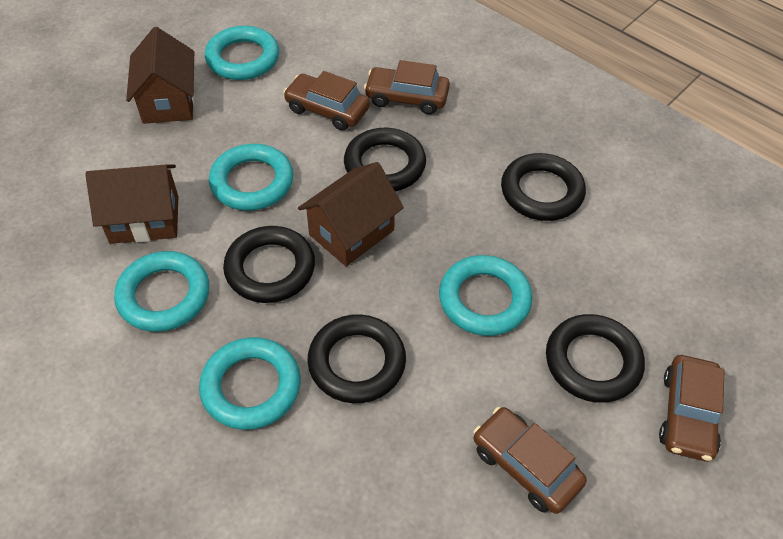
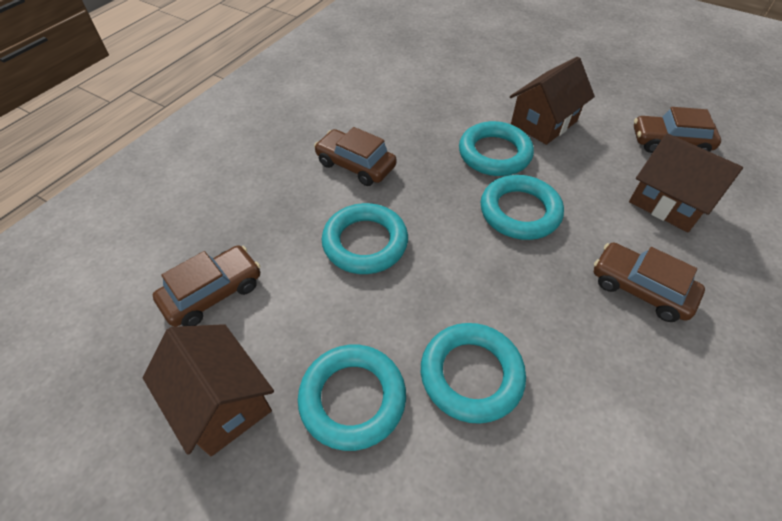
black ring: [223,226,315,303] [307,314,406,403] [344,128,426,191] [501,153,586,221] [546,314,645,403] = 5 -> none = 0

